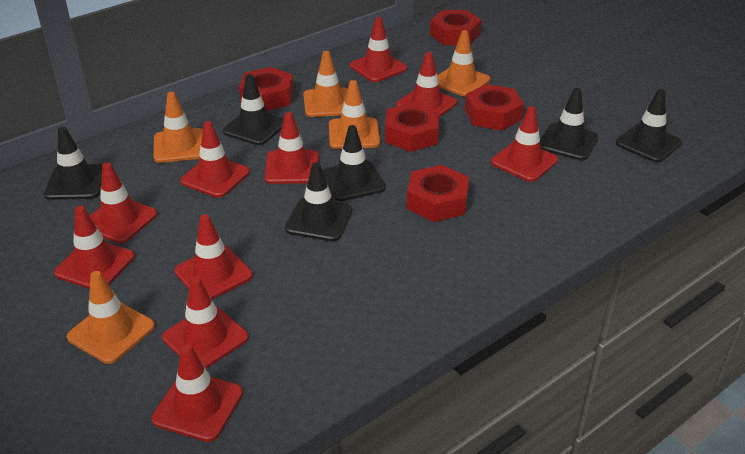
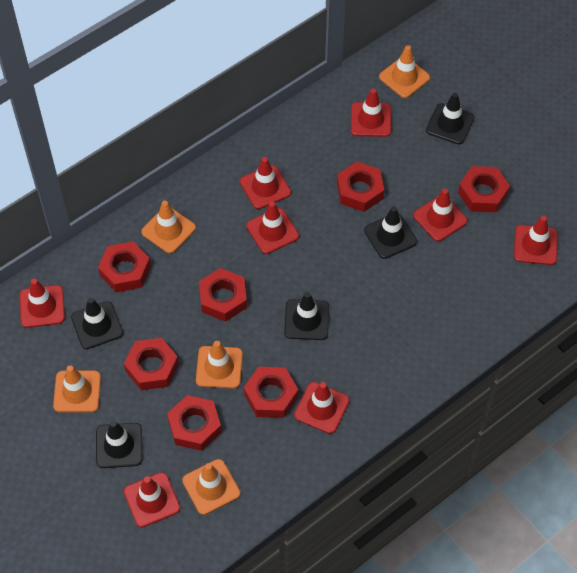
black traffic cone: [44,127,103,200] [223,74,284,145] [285,162,352,241] [323,125,386,201] [540,88,598,160] [616,89,682,162] = 6 -> [71,298,123,349] [96,421,142,468] [284,292,329,340] [364,207,417,259] [426,93,475,144] = 5
red nut: [239,67,294,111] [385,102,439,152] [407,165,469,222] [430,10,482,45] [465,84,524,131] = 5 -> [98,241,151,292] [124,338,179,390] [167,395,221,451] [199,268,247,322] [244,367,298,418] [337,162,384,212] [458,166,510,212] = 7
red traffic cone: [54,206,135,289] [90,162,157,244] [151,344,243,442] [162,277,248,368] [174,214,253,299] [180,121,250,198] [265,112,319,184] [350,17,407,82] [396,52,457,117] [491,106,558,182] = 10 -> [20,279,65,328] [124,472,180,527] [240,157,291,209] [246,202,299,254] [294,382,350,434] [351,88,391,137] [413,189,468,241] [514,216,558,265] = 8

